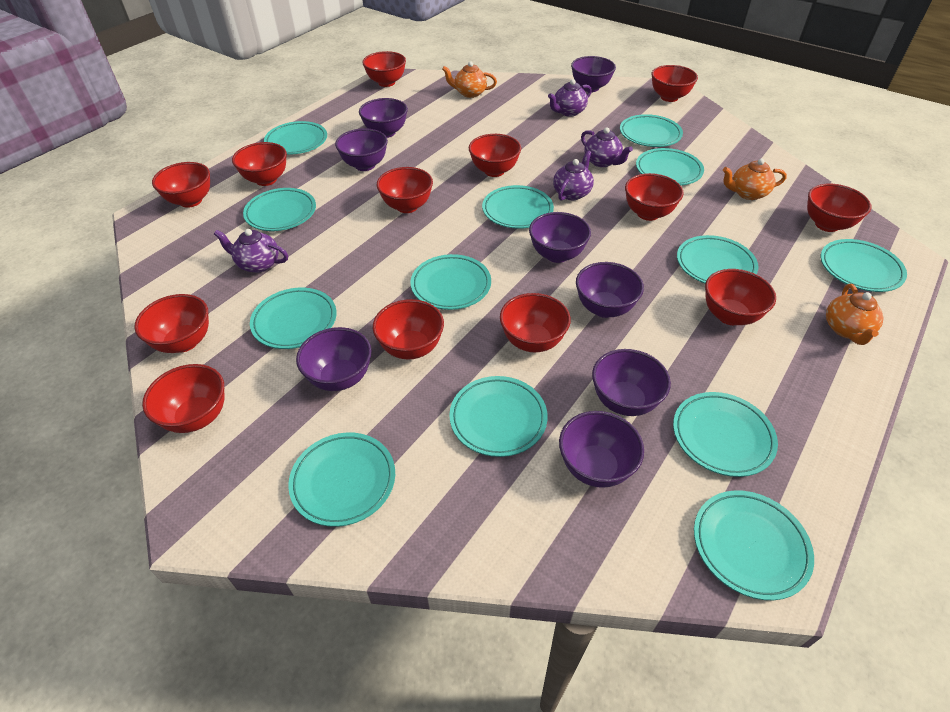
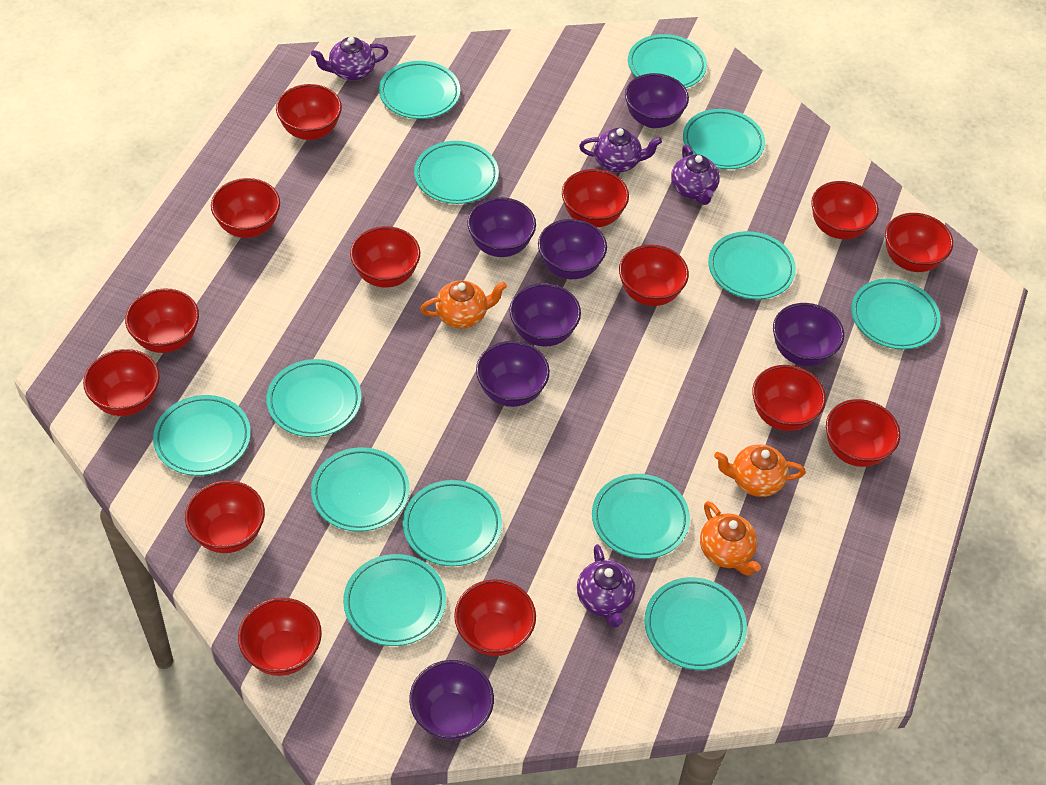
purple bowl: [296,327,371,391] [335,128,388,171] [359,98,408,138] [529,212,591,263] [559,411,644,488] [571,56,616,92] [576,262,644,318] [592,349,671,416] = 8 -> [409,660,494,741] [467,197,536,257] [476,341,550,407] [509,283,581,346] [538,219,607,279] [625,73,689,128] [773,303,844,366] = 7
red bowl: [134,294,209,353] [142,364,224,433] [152,162,210,208] [232,142,287,186] [362,51,406,87] [373,299,444,360] [376,167,433,213] [469,134,521,177] [500,293,571,352] [625,173,684,221] [652,65,698,102] [705,269,776,325] [807,184,871,232] = 13 -> [83,349,160,416] [125,288,199,353] [185,480,265,553] [211,178,280,238] [238,598,322,676] [276,84,342,140] [350,226,420,288] [454,579,536,656] [562,169,629,227] [619,245,689,306] [752,365,826,431] [811,181,879,239] [826,399,900,467] [885,213,953,272] = 14

